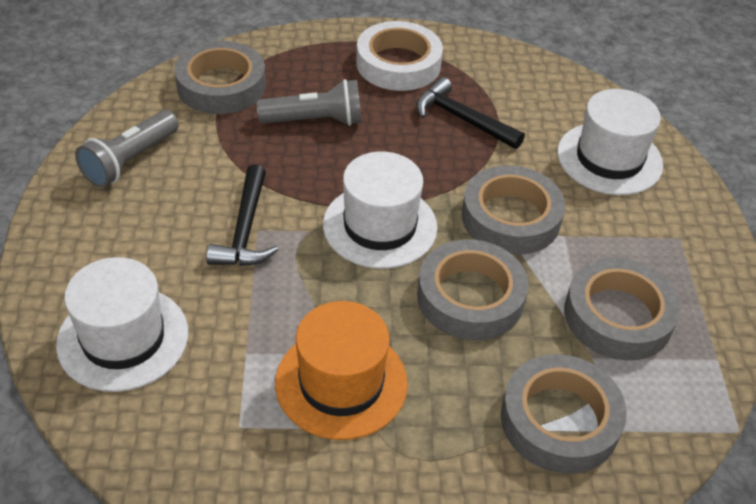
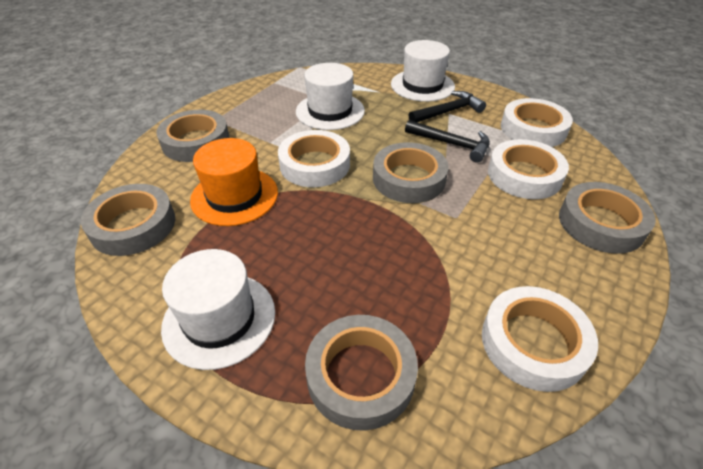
grey flashlight: [75,110,179,188] [256,79,362,126] = 2 -> none = 0
white tape: [356,21,443,91] = 1 -> [278,130,350,187] [482,286,598,392] [488,139,569,199] [501,98,573,147] = 4

